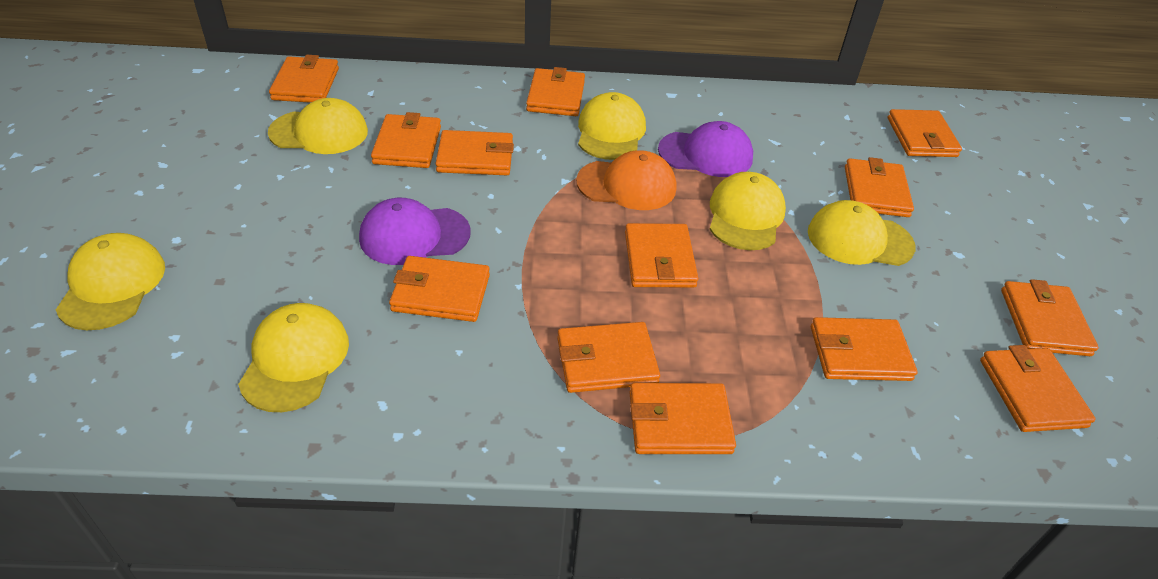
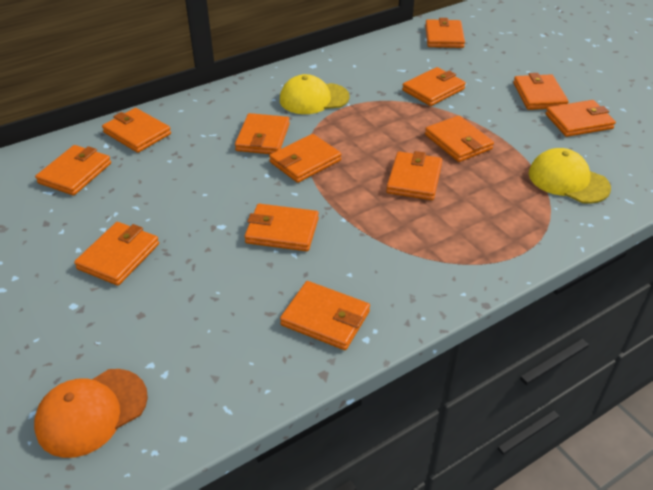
purple cap: [359,198,471,265] [658,121,753,177] = 2 -> none = 0
yellow cap: [56,233,165,330] [238,303,349,412] [268,98,368,154] [578,92,646,160] [709,172,786,250] [808,200,916,266] = 6 -> [280,74,350,114] [529,148,611,204] = 2

